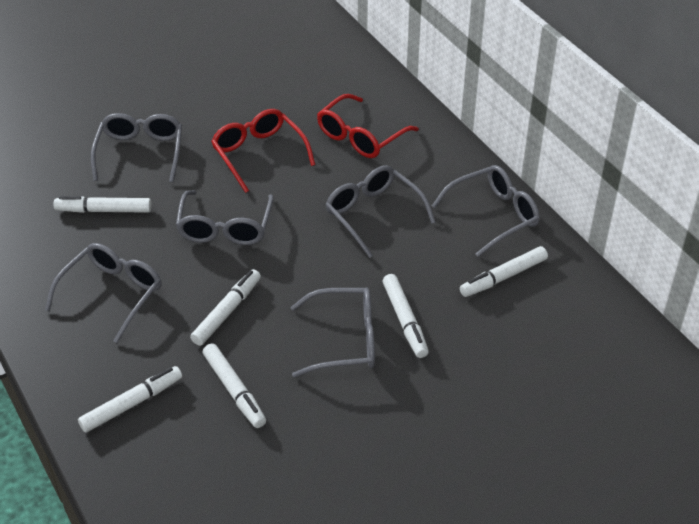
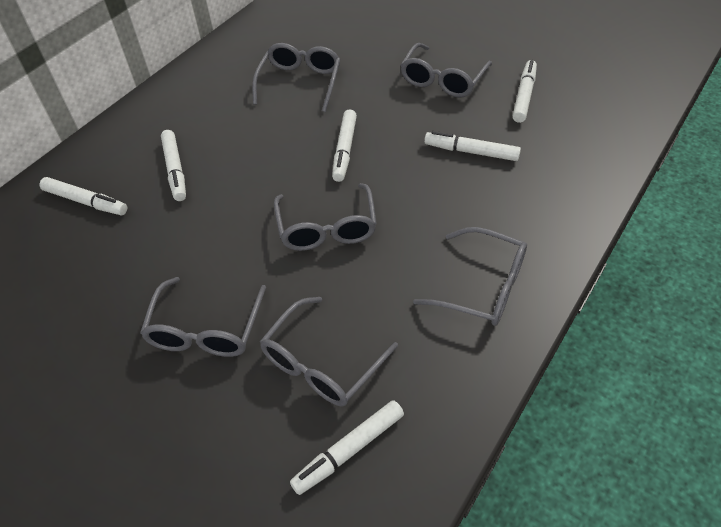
red glasses: [211,109,315,193] [317,94,419,158] = 2 -> none = 0

